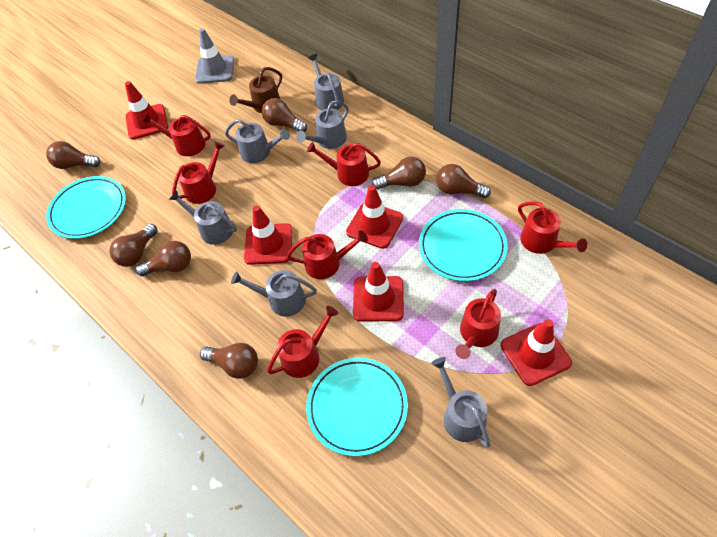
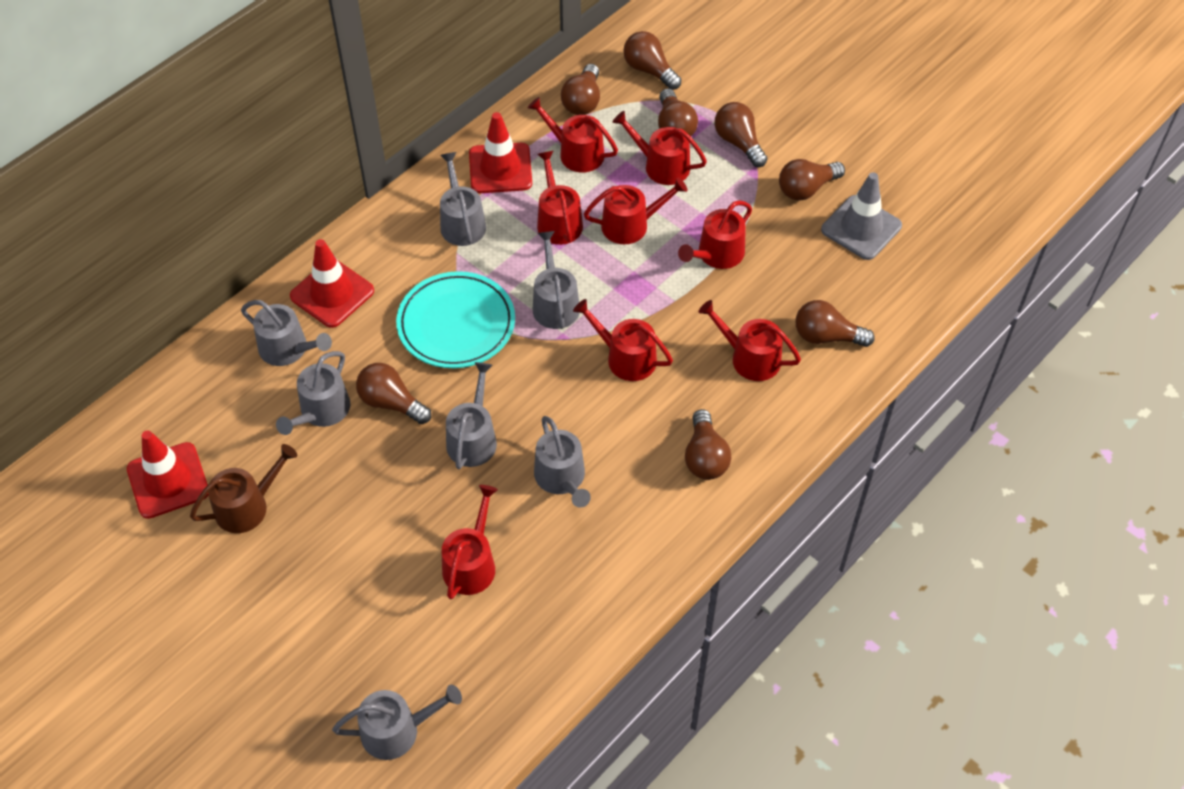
brown light bulb: [46,141,100,169] [109,224,158,267] [135,241,191,276] [200,343,258,379] [262,98,307,132] [372,157,426,189] [436,164,491,198] = 7 -> [356,363,431,424] [561,64,600,115] [623,31,682,90] [658,89,698,136] [685,409,731,480] [714,102,767,167] [779,159,845,200] [795,300,875,347] = 8
grey watering can: [169,191,237,245] [225,119,290,163] [231,270,317,317] [296,100,349,149] [308,54,344,111] [431,357,490,448] = 6 -> [241,300,332,366] [276,351,350,435] [332,685,462,760] [440,152,486,246] [446,362,497,469] [533,231,579,329] [534,416,591,508] = 7
red traffic cone: [125,81,168,139] [244,205,292,265] [346,185,403,249] [353,262,404,322] [501,319,572,386] = 5 -> [127,430,208,519] [290,239,374,328] [469,112,532,193] = 3
red watering can: [143,114,211,156] [172,141,225,204] [267,306,339,378] [287,230,368,279] [307,142,381,186] [455,289,501,359] [518,201,587,254] = 7 -> [442,485,498,599] [528,97,618,173] [537,151,583,245] [573,299,673,381] [584,177,688,244] [613,111,707,185] [678,200,752,269] [698,300,801,381] = 8
turquoise plate: [46,176,126,239] [306,357,408,456] [419,209,508,281] = 3 -> [396,271,515,368] = 1

